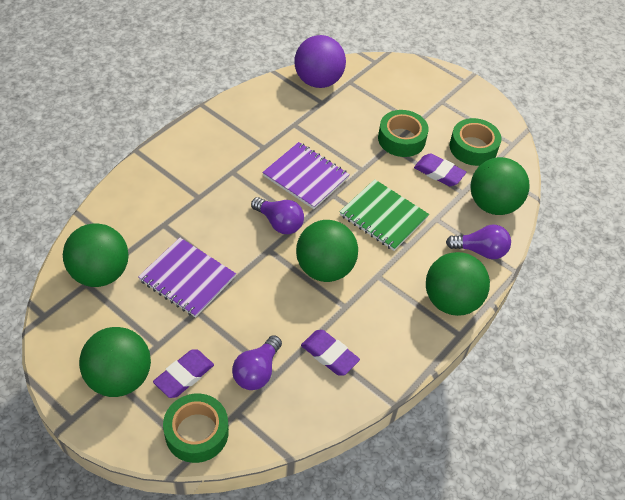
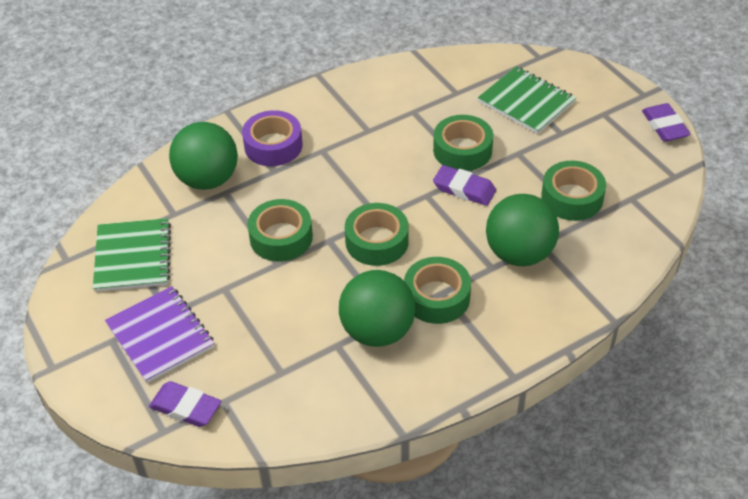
green ball: [63,223,129,287] [79,327,151,397] [296,220,358,282] [426,252,490,316] [471,157,529,215] = 5 -> [169,122,238,190] [339,270,415,347] [486,194,559,266] = 3
green notebook: [340,179,429,251] = 1 -> [93,218,171,292] [478,67,576,134] = 2
green tape: [163,394,229,463] [378,110,429,157] [450,118,501,166] = 3 -> [247,199,313,262] [345,203,409,266] [404,257,471,324] [433,115,493,171] [541,161,606,221] = 5
purple ball: [295,35,346,88] = 1 -> none = 0
purple light bulb: [232,335,282,390] [251,197,304,234] [446,225,511,259] = 3 -> none = 0
purple notebook: [138,238,236,318] [262,142,350,209] = 2 -> [105,286,214,383] = 1
purple tape: none = 0 -> [242,110,303,166] = 1

